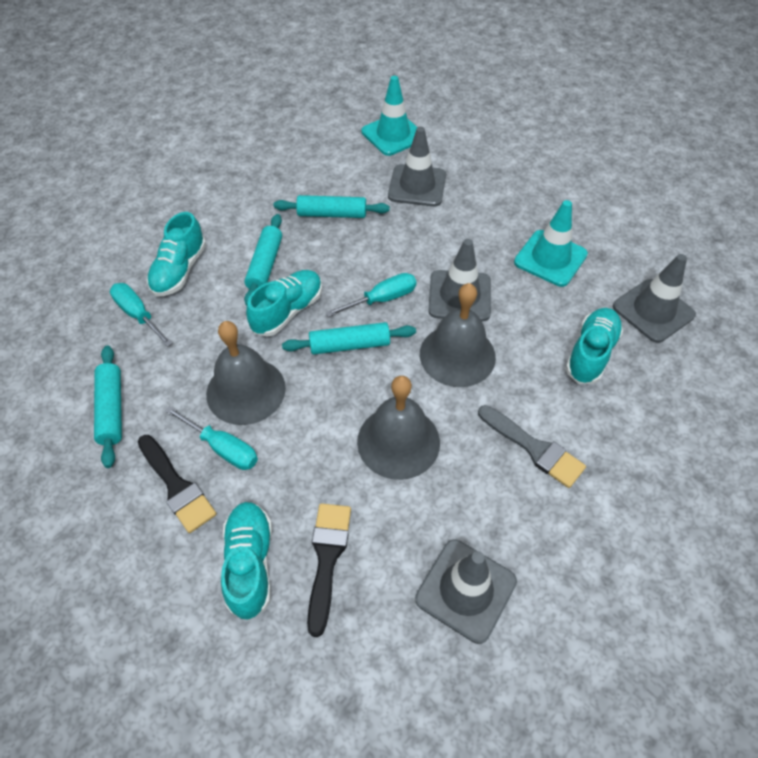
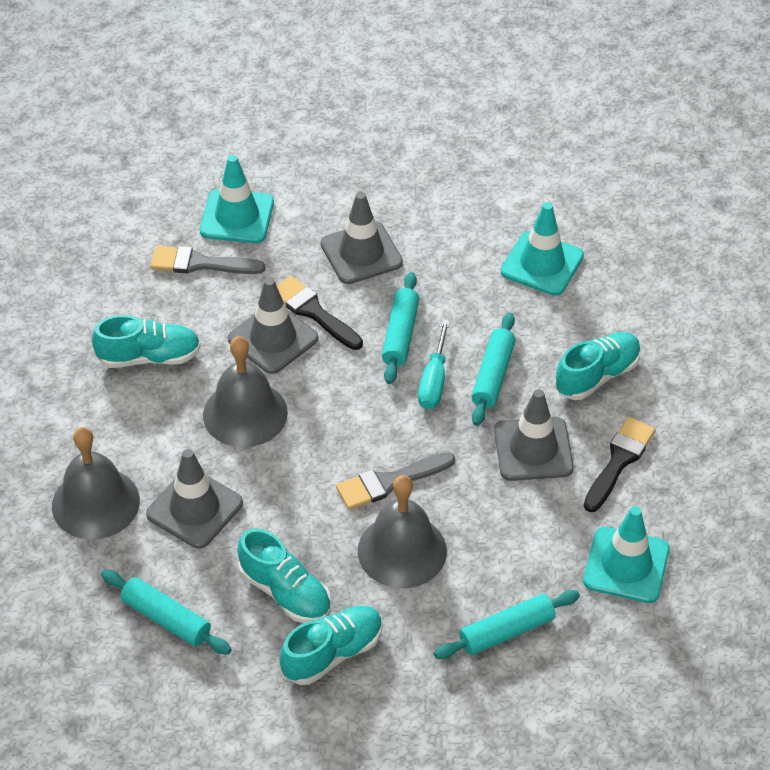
grey brush: [478,405,586,488] = 1 -> [151,246,265,274] [336,452,455,510] = 2
turquoise screwdriver: [110,283,173,347] [165,406,258,470] [325,273,416,317] = 3 -> [418,320,450,410] = 1
turquoise traffic cone: [361,76,418,156] [514,200,588,287] = 2 -> [200,155,274,243] [501,202,584,296] [583,506,670,603] = 3

